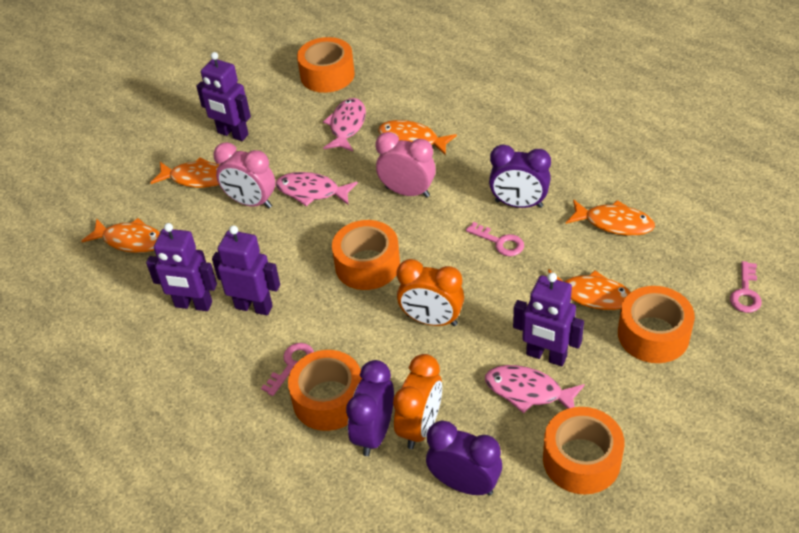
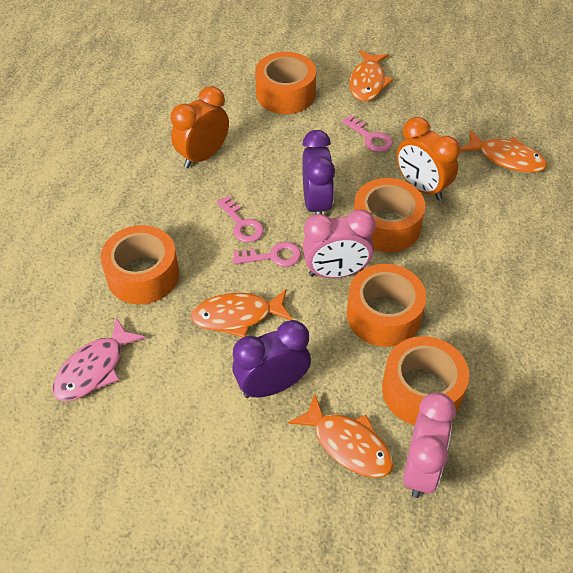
orange fish: [81,218,160,253] [150,157,220,188] [378,120,457,156] [548,269,631,310] [566,199,655,236] = 5 -> [191,289,293,338] [288,394,394,478] [349,50,393,102] [460,130,547,173] = 4
pink fish: [276,172,358,206] [323,98,366,151] [485,365,585,414] = 3 -> [53,317,146,401] = 1
purple clock: [346,360,394,456] [426,420,502,496] [489,144,551,208] = 3 -> [233,320,311,398] [302,130,335,214] = 2
purple robot: [146,223,217,311] [196,52,251,141] [212,225,280,315] [513,273,584,366] = 4 -> none = 0

